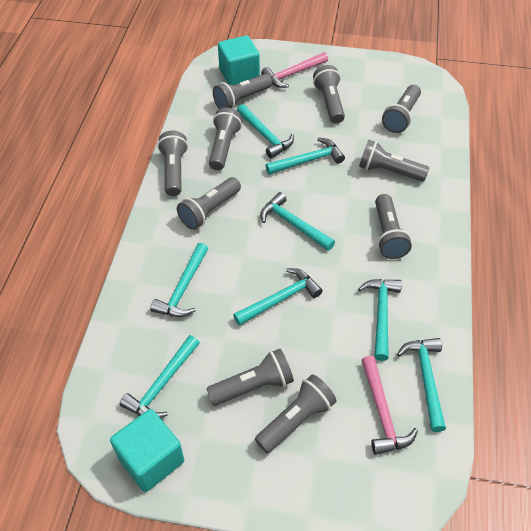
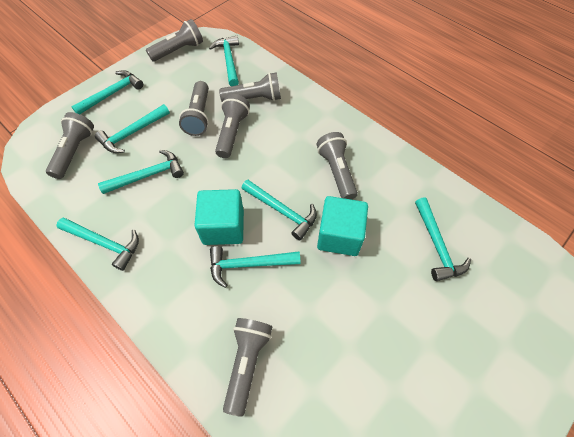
grey flashlight: [158,131,188,196] [177,177,241,230] [206,349,294,406] [209,107,242,170] [213,74,272,109] [255,374,337,453] [313,65,345,124] [359,140,429,182] [375,194,412,259] [382,85,421,133] = 10 -> [46,112,94,179] [146,19,203,62] [179,81,209,136] [215,94,250,158] [219,72,281,102] [223,318,272,417] [317,132,358,200] = 7
pink hammer: [261,52,328,88] [361,356,418,455] = 2 -> none = 0

